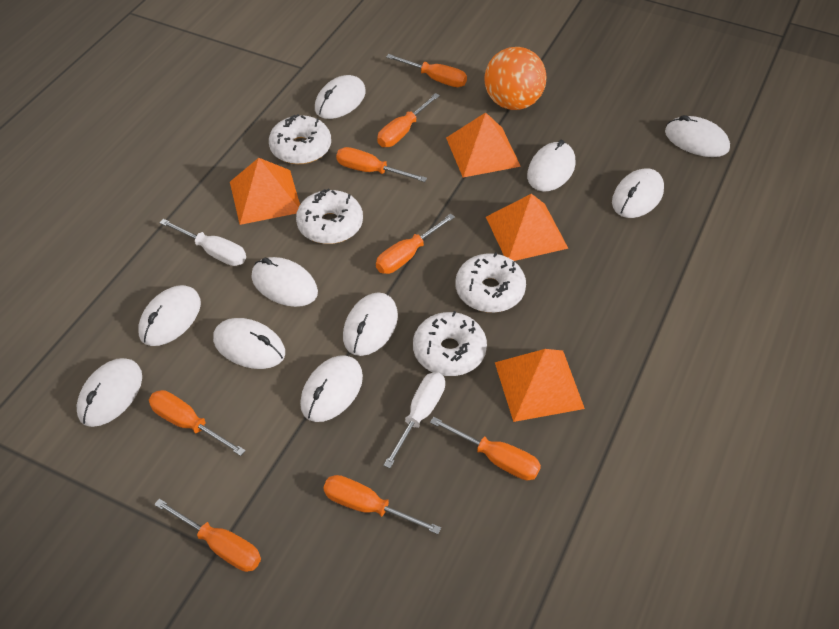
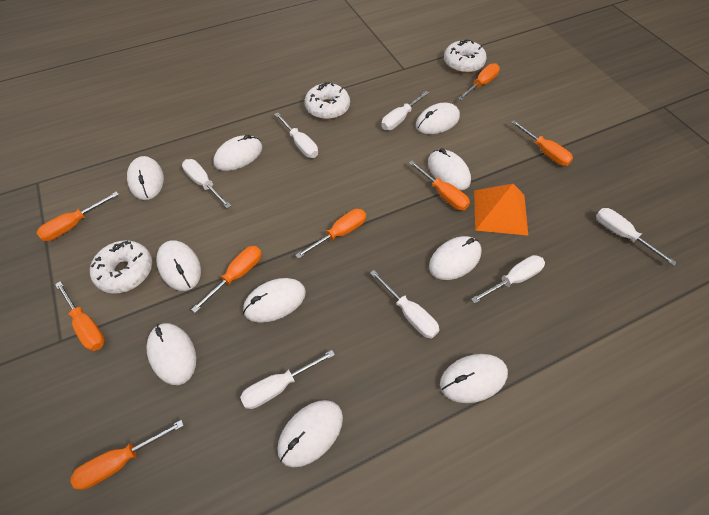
orange ball: [485,47,546,110] = 1 -> none = 0
orange pyramid: [230,158,300,225] [446,112,521,177] [486,194,569,261] [495,349,585,422] = 4 -> [474,184,528,235] = 1
white donut: [269,114,331,164] [296,189,363,244] [413,311,487,376] [456,252,526,313] = 4 -> [90,240,152,294] [305,82,350,119] [444,39,487,73] = 3
white screwdriver: [160,219,246,266] [383,372,445,468] = 2 -> [182,159,231,208] [240,350,335,409] [274,113,318,158] [370,270,439,339] [381,91,429,130] [471,255,545,304] [596,208,677,266] = 7

